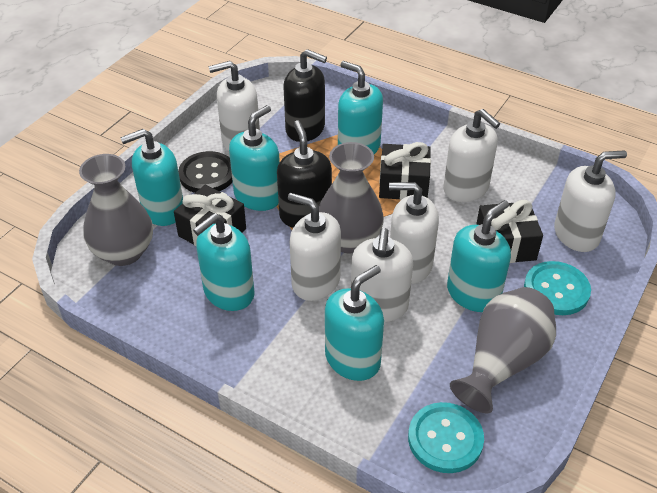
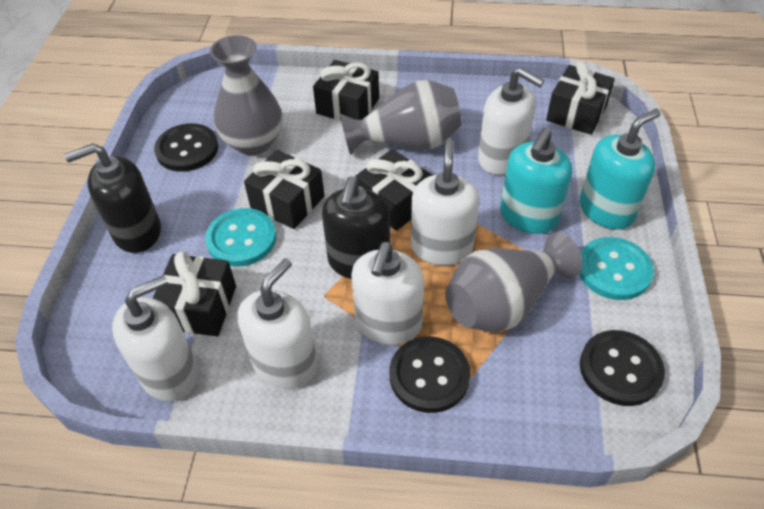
black button: [178,151,233,193] = 1 -> [154,123,218,172] [390,337,471,413] [580,330,665,406] = 3
black gift: [174,185,246,246] [379,142,431,200] [476,200,543,263] = 3 -> [152,251,236,336] [244,150,324,229] [313,60,379,121] [355,149,433,231] [546,61,615,135] = 5
turquoise soap dispenser: [120,129,183,226] [193,213,255,311] [229,105,280,211] [325,265,384,381] [338,61,383,154] [447,200,511,312] = 6 -> [500,128,572,234] [580,109,661,230] = 2
white soap dispenser: [209,61,260,151] [288,193,341,301] [351,228,413,322] [389,182,439,284] [443,109,500,202] [554,150,627,252] = 6 -> [112,275,198,401] [238,258,317,389] [351,242,424,345] [411,138,480,265] [478,67,544,175] = 5

